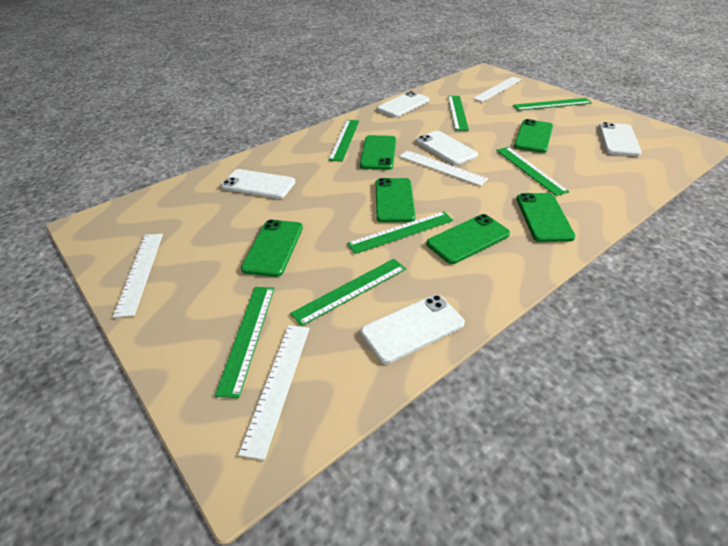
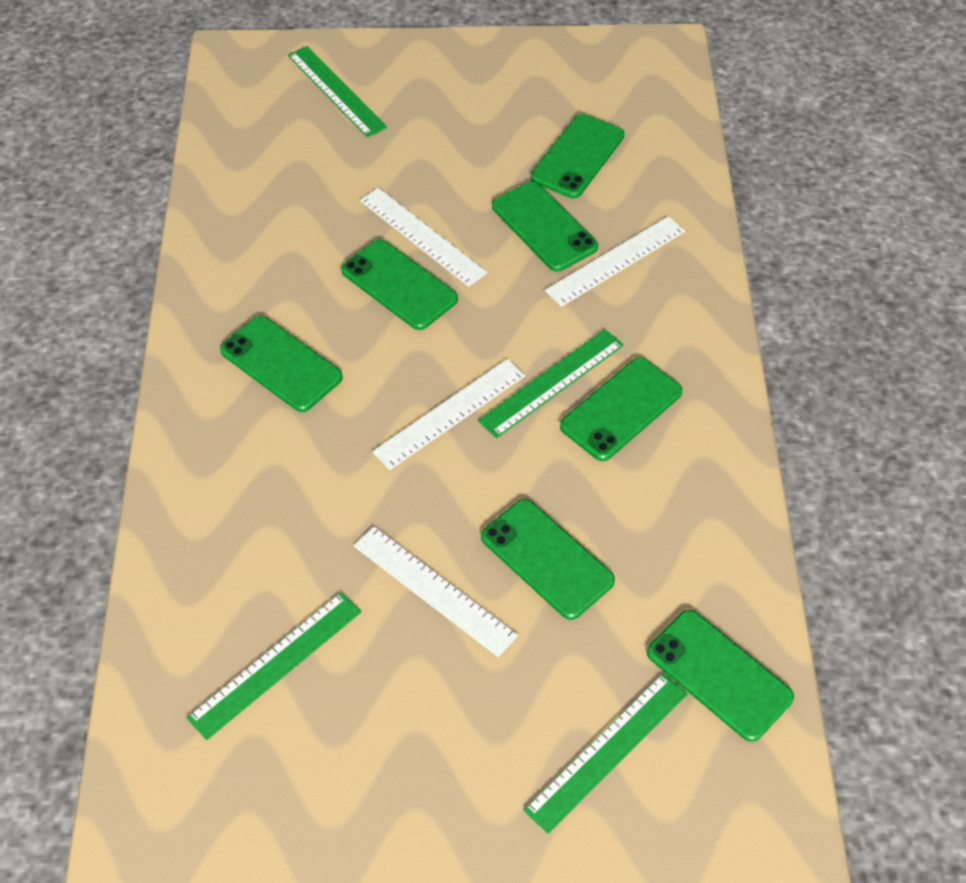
green phone: [241,220,303,277] [360,135,396,170] [376,178,415,223] [426,214,510,264] [514,119,553,153] [516,193,576,242] = 6 -> [220,316,343,412] [341,239,458,330] [481,499,615,620] [492,181,598,272] [531,114,625,198] [560,357,683,461] [647,610,794,742] = 7
green ruler: [215,287,275,398] [290,259,406,326] [328,120,359,162] [347,211,454,254] [448,96,469,131] [496,147,569,196] [513,98,592,111] = 7 -> [187,592,361,740] [288,46,387,137] [478,329,624,438] [524,673,687,834] = 4
white phone: [221,169,295,199] [361,295,465,364] [377,91,430,117] [416,131,478,165] [599,122,642,156] = 5 -> none = 0

